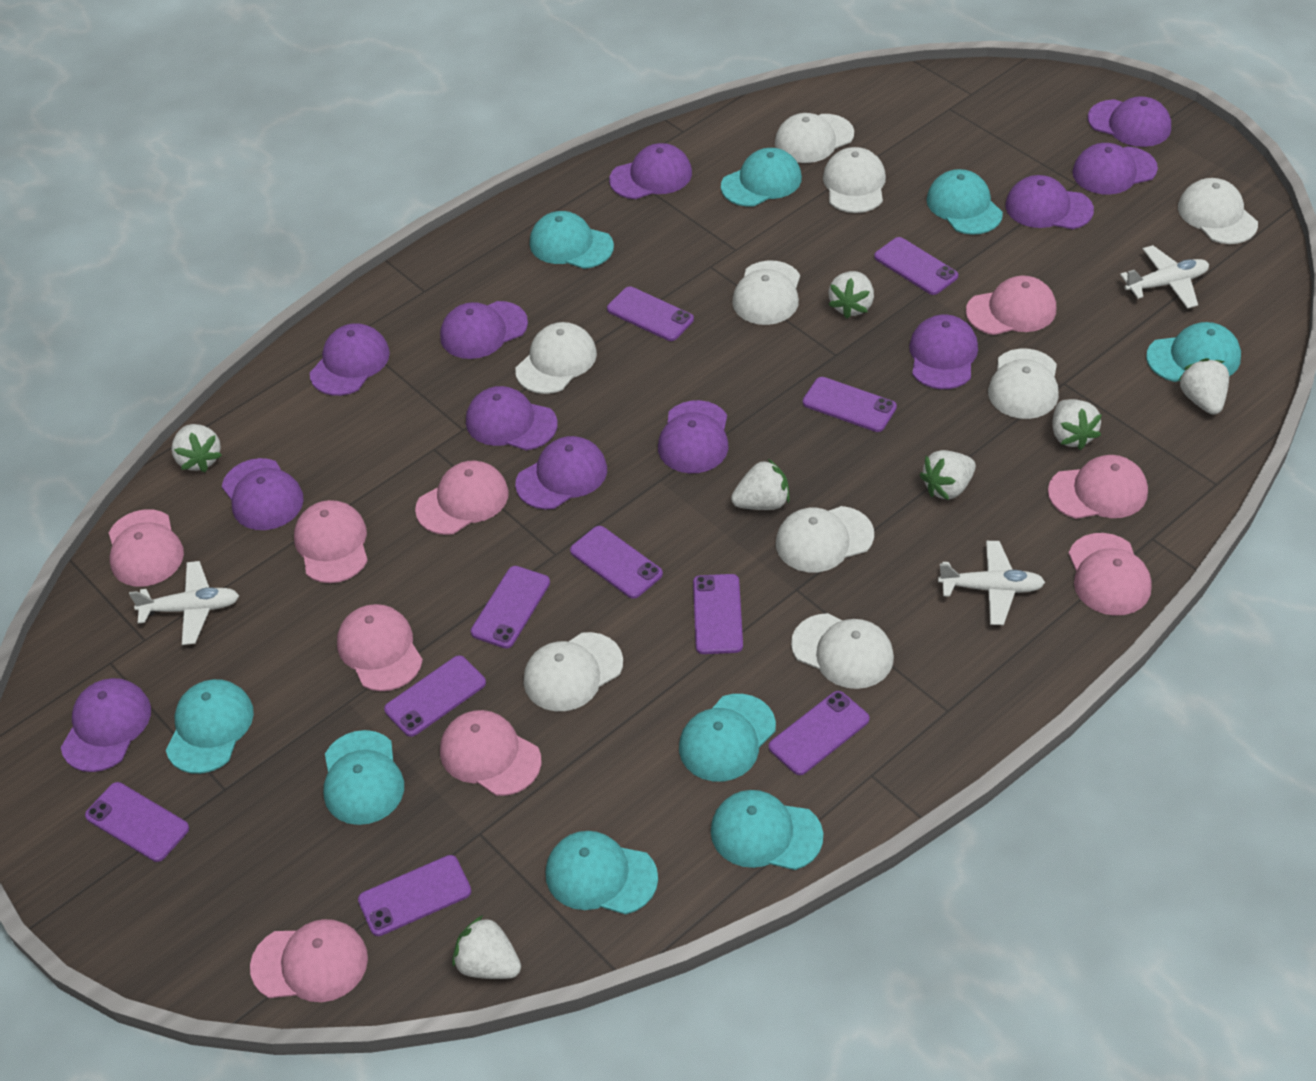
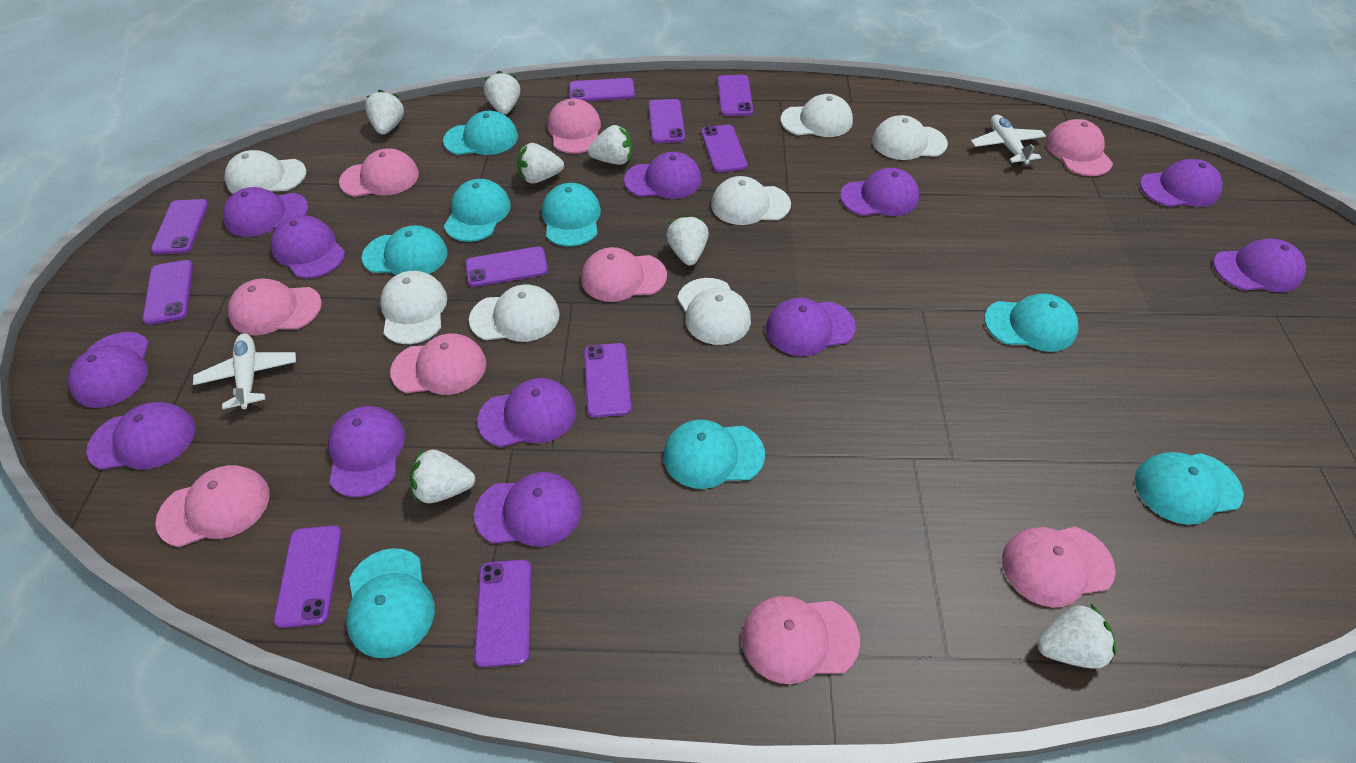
turquoise cap: [166,679,254,774] [324,730,404,825] [530,211,614,269] [546,831,658,915] [679,694,776,781] [711,790,823,870] [721,148,802,207] [927,169,1003,235] [1146,322,1241,382] = 9 -> [346,548,435,658] [362,225,448,275] [443,111,518,155] [444,179,511,242] [542,183,601,247] [663,420,765,489] [984,294,1079,352] [1135,452,1244,525] = 8
white cap: [515,322,597,394] [524,632,623,711] [732,261,800,325] [775,113,854,163] [776,506,874,572] [791,613,894,689] [823,147,886,213] [988,348,1059,419] [1178,178,1258,244] = 9 -> [225,150,306,194] [380,271,447,344] [469,284,560,342] [677,278,751,345] [711,176,791,225] [781,94,853,137] [872,115,948,160] = 7
white plane: [129,561,239,645] [938,541,1045,625] [1120,245,1209,309] = 3 -> [193,334,296,409] [971,115,1046,165] = 2

